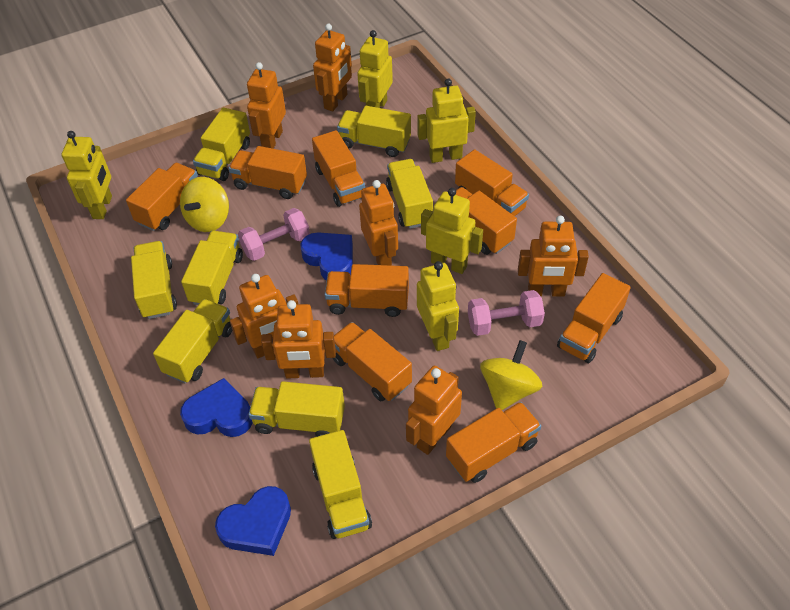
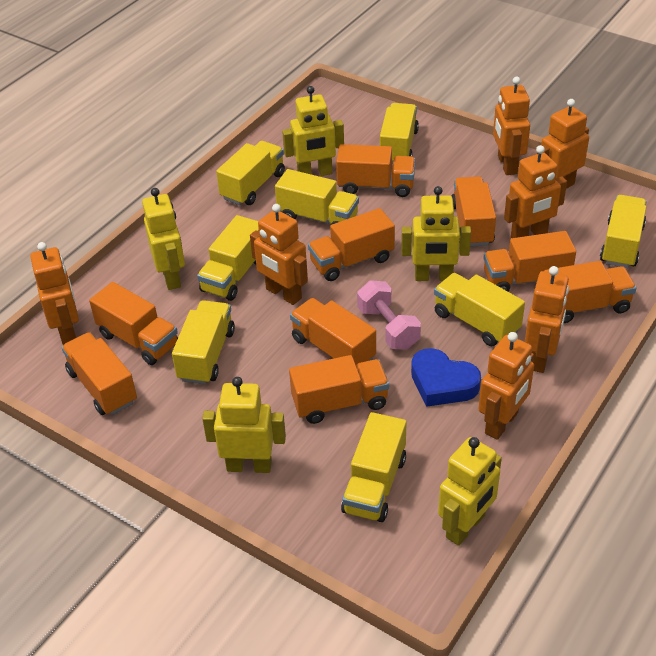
blue heart: [180,378,253,437] [215,486,291,556] [300,232,353,280] = 3 -> [411,348,481,407] = 1
pink dumbbell: [238,208,310,261] [468,290,545,336] = 2 -> [357,280,421,350] = 1
yellow spinning top: [180,177,229,232] [480,340,542,410] = 2 -> none = 0

